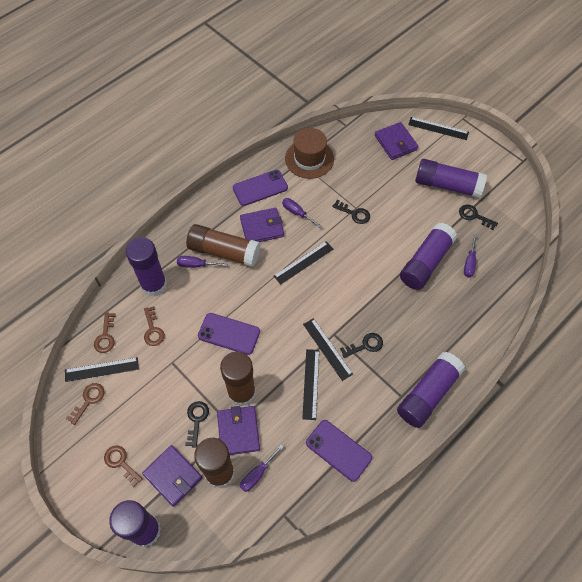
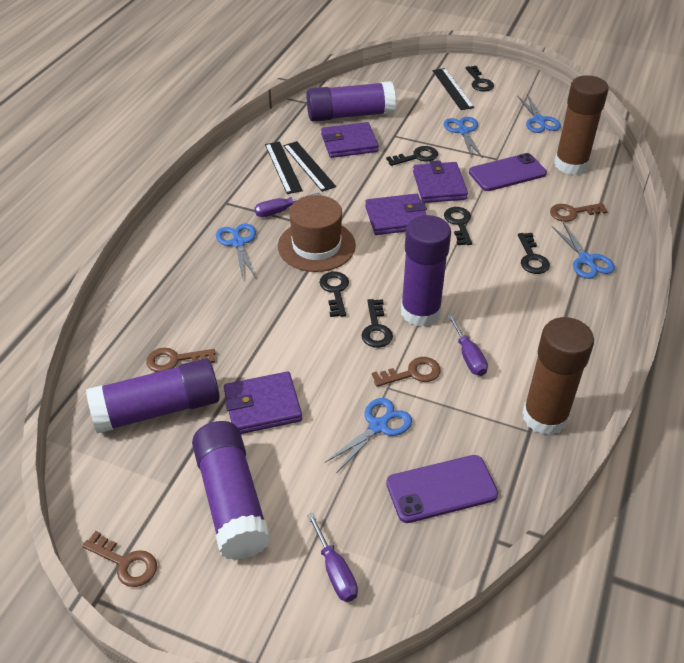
black key: [185,401,209,448] [332,200,370,224] [340,333,383,358] [459,204,498,230] = 4 -> [320,272,349,317] [362,299,393,348] [386,146,438,166] [444,207,472,245] [466,66,494,92] [518,233,550,274] = 6
black ruler: [65,357,139,382] [274,241,334,285] [302,349,319,420] [303,318,353,381] [408,117,469,140] = 5 -> [265,142,303,194] [283,141,336,192] [433,68,474,110] = 3
blue scissors: none = 0 -> [216,223,256,279] [325,398,412,472] [444,117,483,158] [517,94,561,133] [552,223,615,279] = 5
brown glue stick: [186,224,260,267] [194,438,235,488] [220,351,256,406] = 3 -> [522,317,594,435] [554,75,608,175] = 2
purple glue stick: [109,500,161,547] [125,237,167,296] [397,351,465,428] [400,223,457,290] [415,159,487,198] = 5 -> [86,359,220,434] [192,421,271,560] [307,81,396,122] [401,215,451,327] = 4
purple phone: [198,313,260,355] [233,170,288,206] [306,420,372,482] = 3 -> [386,455,498,523] [469,153,547,191] = 2
purple screwdriver: [177,256,227,268] [240,444,284,492] [282,198,321,228] [464,234,477,278] = 4 -> [254,192,321,217] [307,513,358,602] [447,314,488,376] = 3

